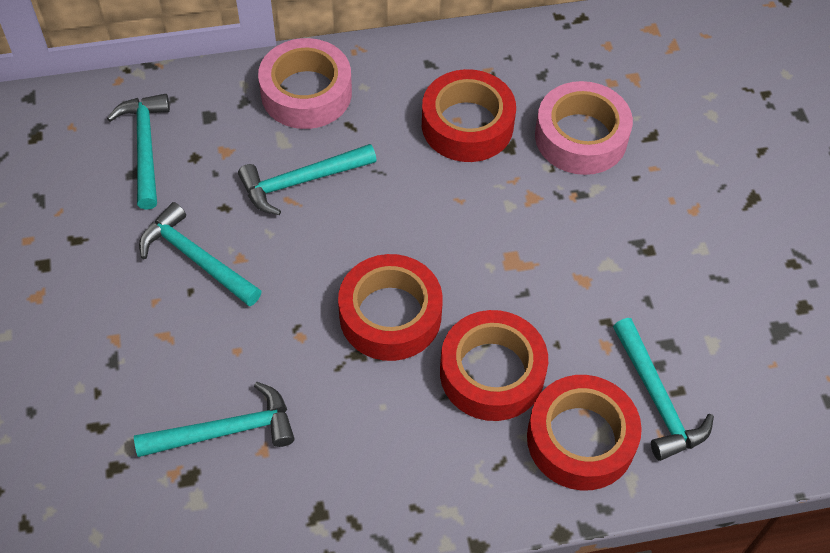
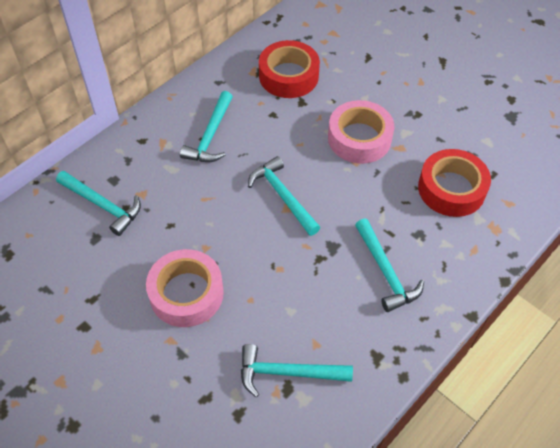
red tape: [338,254,443,361] [422,69,516,162] [440,310,548,421] [527,375,642,490] = 4 -> [259,40,320,98] [418,149,491,217] = 2

